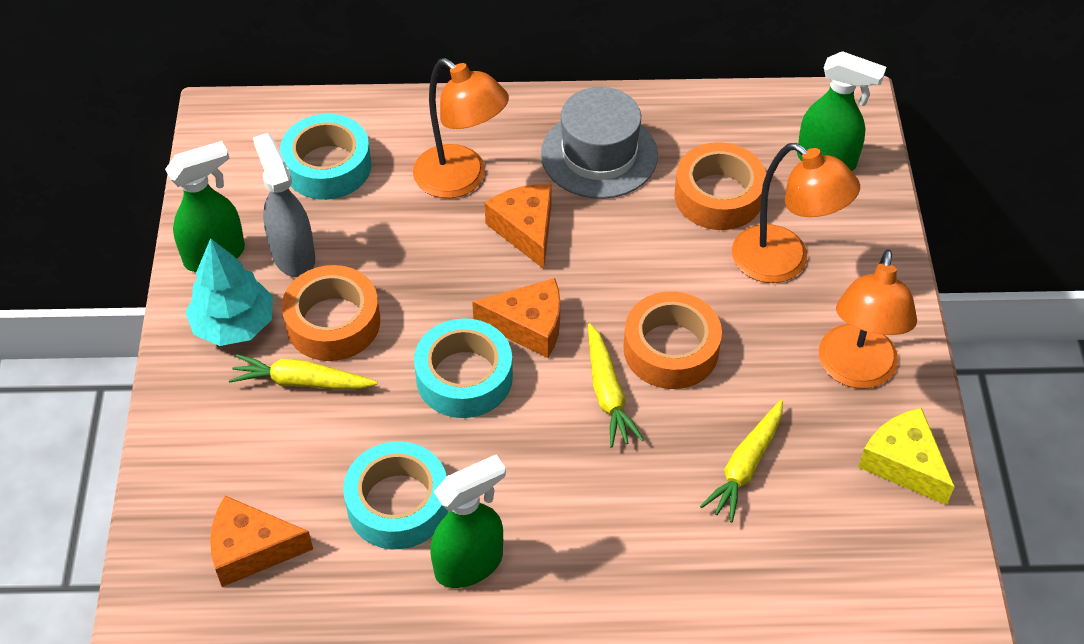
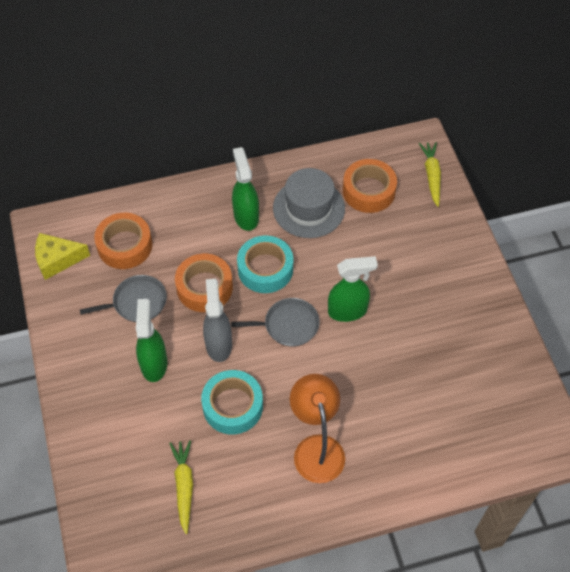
grey pan: none = 0 -> [80,275,167,322] [231,298,320,347] = 2
orange cheese: [210,496,313,587] [472,278,560,358] [485,184,552,269] = 3 -> none = 0
orange lamp: [413,58,509,198] [732,143,860,283] [819,249,917,389] = 3 -> [290,374,345,483] = 1
turquoise tape: [280,114,372,200] [343,441,448,549] [414,318,513,418] = 3 -> [201,370,263,435] [237,235,293,293] = 2
turquoise tree: [185,238,273,346] = 1 -> none = 0
yellow carrot: [229,354,378,389] [588,323,644,448] [700,400,783,522] = 3 -> [169,440,193,534] [419,142,441,207] = 2

